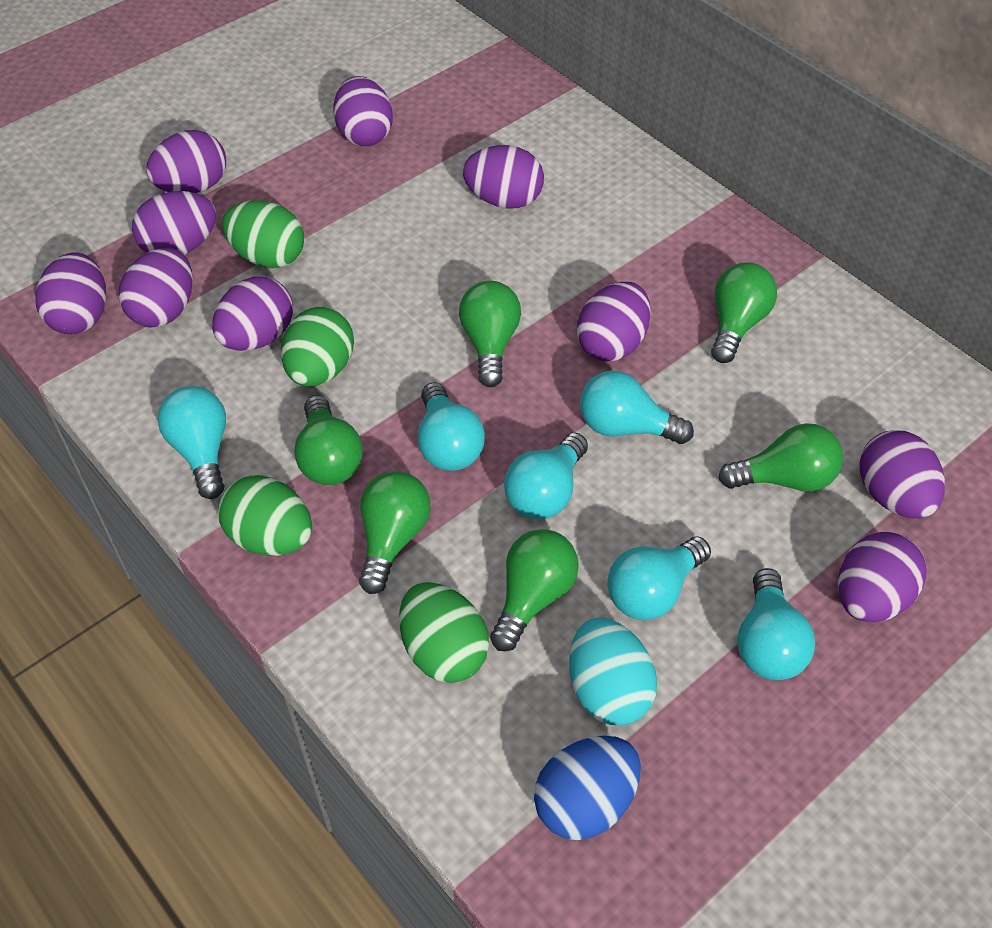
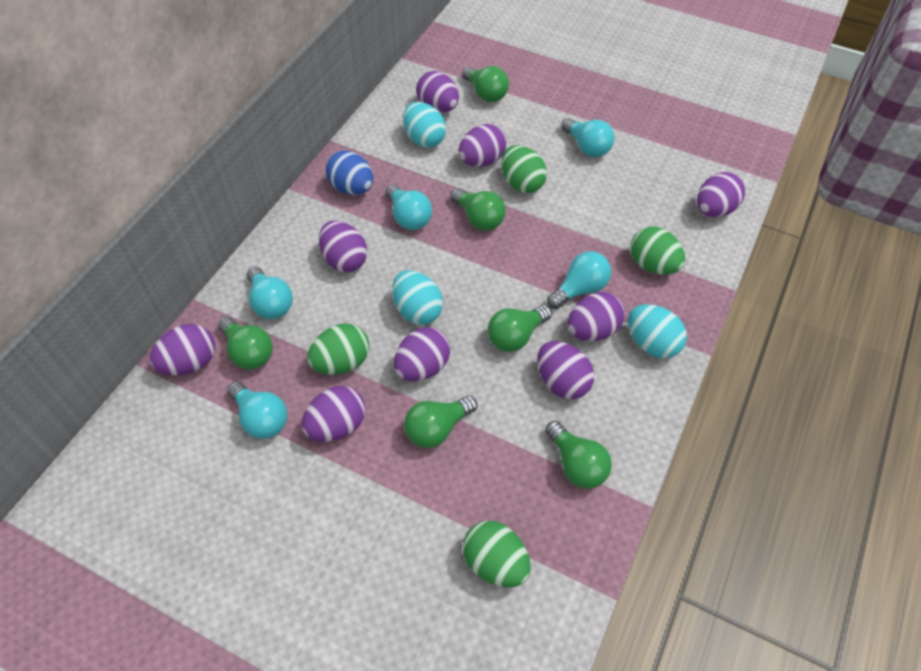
purple egg: [35,252,106,335] [119,248,193,327] [132,191,216,255] [146,130,226,193] [212,276,293,351] [333,76,393,147] [463,145,544,209] [577,282,651,361] [838,532,927,622] [860,430,945,519] = 10 -> [150,324,215,375] [302,386,366,442] [319,221,367,272] [394,327,450,381] [416,71,459,113] [459,124,507,167] [537,341,594,399] [568,292,625,341] [697,172,745,217] = 9
turquoise egg: [569,617,657,725] = 1 -> [392,270,443,325] [403,102,446,148] [628,304,687,359] = 3
turquoise light bulb: [158,386,226,499] [418,382,485,471] [504,433,588,519] [580,371,694,444] [607,536,711,620] [737,568,815,680] = 6 -> [227,381,287,439] [247,266,293,319] [386,184,432,230] [547,251,611,309] [561,118,615,157] = 5

